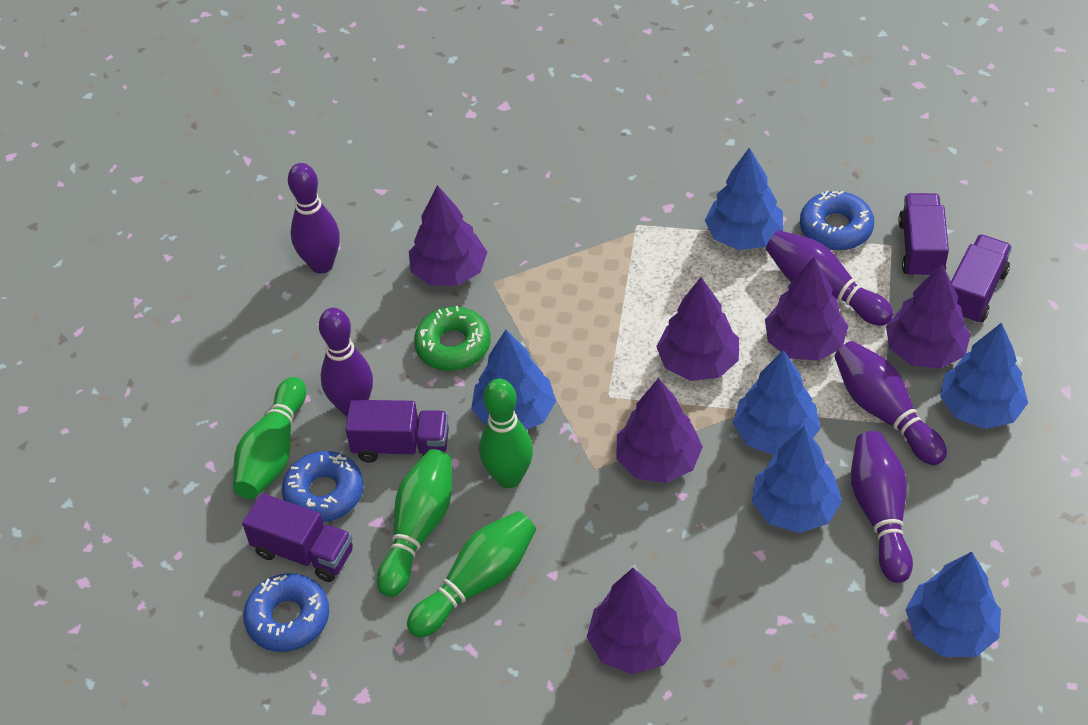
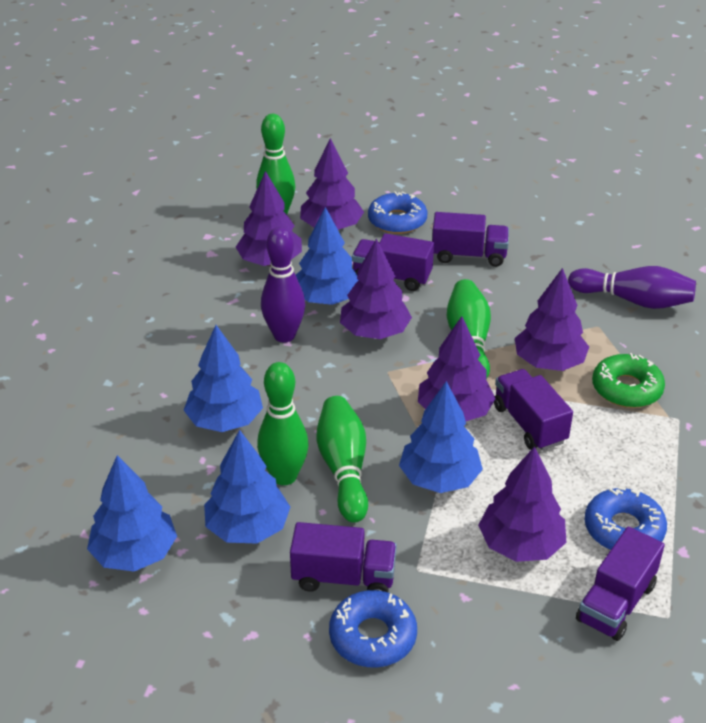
blue tree: [471,330,556,430] [705,148,783,250] [733,350,820,455] [752,426,842,533] [905,552,1001,657] [940,322,1028,429] = 6 -> [87,455,177,571] [184,325,263,432] [204,429,290,543] [296,207,358,305] [399,381,483,493] = 5
purple bowling pin: [288,163,340,274] [319,308,373,417] [766,230,893,326] [834,341,947,465] [851,431,913,583] = 5 -> [261,227,305,342] [568,266,696,309] = 2
purple truck: [242,493,353,582] [346,400,449,463] [898,193,949,278] [951,234,1012,324] = 4 -> [290,522,397,592] [352,233,434,291] [432,212,509,267] [494,369,573,451] [576,527,665,641] = 5

